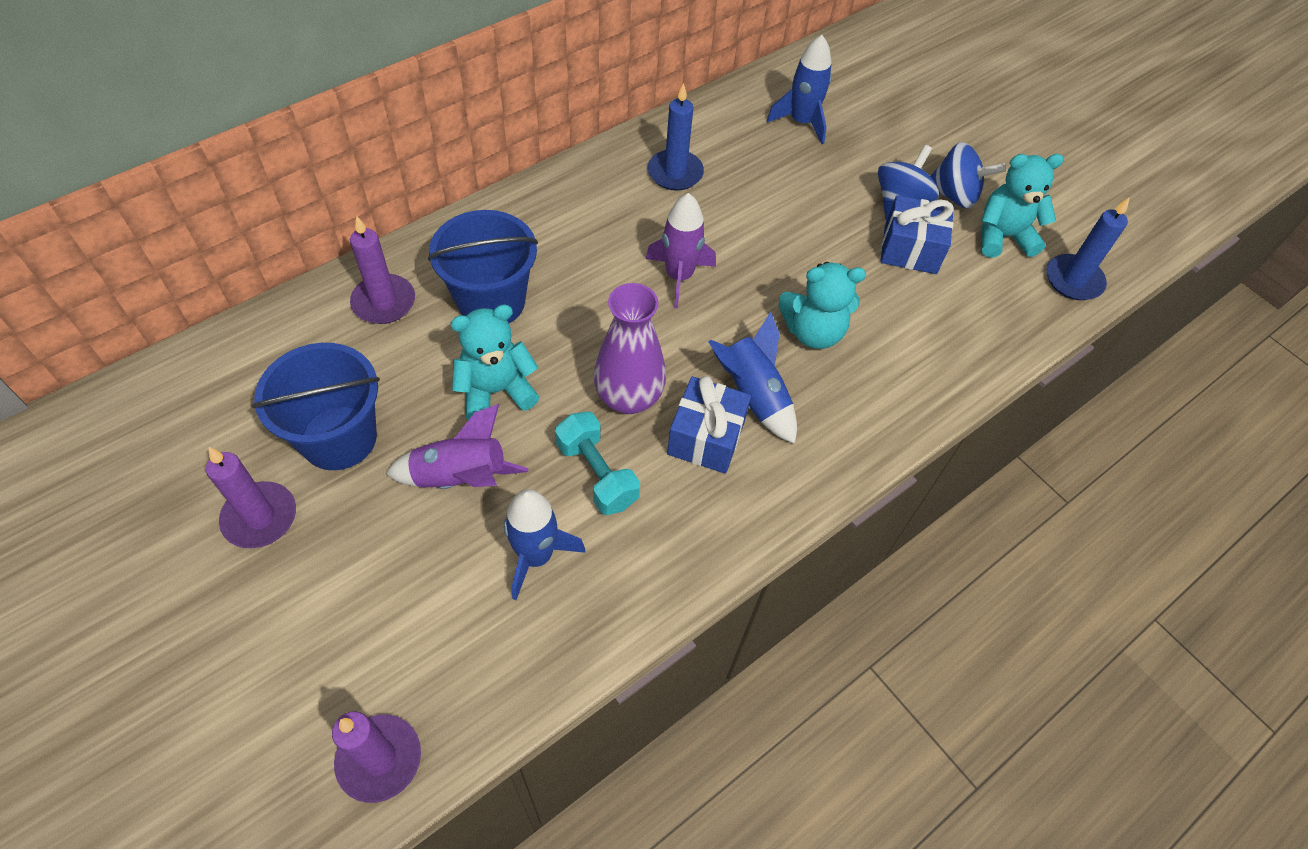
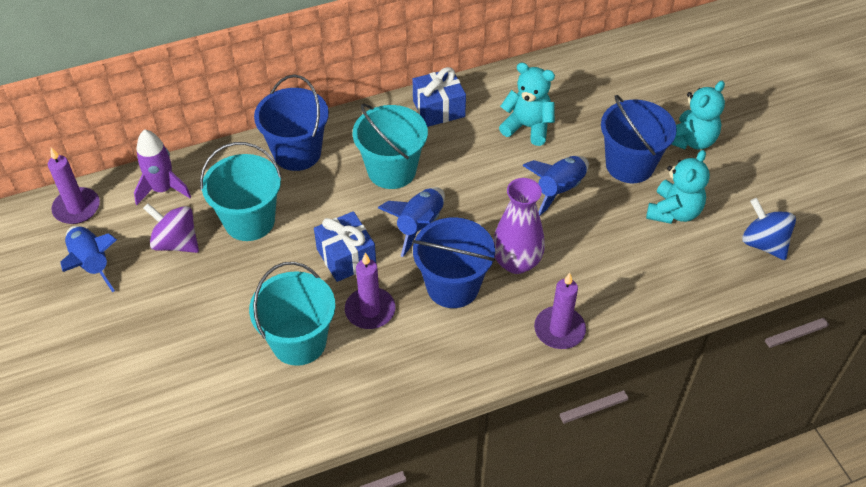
blue bucket: [251,343,380,470] [428,210,538,323] = 2 -> [254,75,329,171] [412,217,496,308] [601,95,677,183] = 3
blue candle: [648,83,704,191] [1047,197,1130,300] = 2 -> none = 0
blue spinning top: [878,145,939,221] [930,142,1006,209] = 2 -> [742,198,796,260] = 1
purple rocket: [386,404,528,489] [646,193,716,308] = 2 -> [134,129,191,205] = 1
purple spinning top: none = 0 -> [143,203,199,253] = 1
turquoise bucket: none = 0 -> [200,142,282,241] [249,262,335,366] [353,104,428,189] = 3
turquoise dumbbell: [555,411,640,515] = 1 -> none = 0

